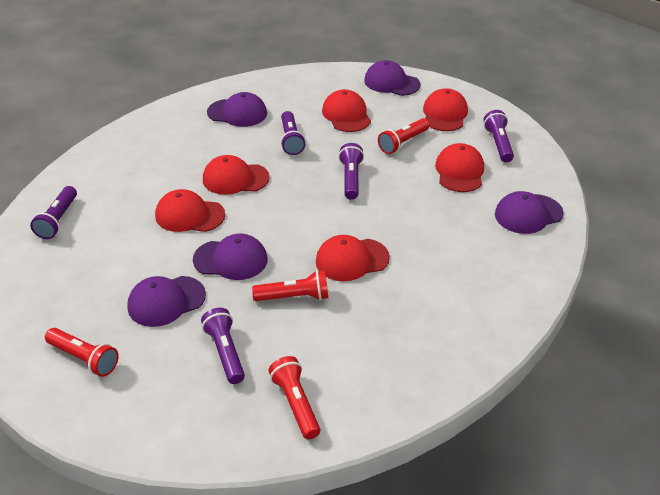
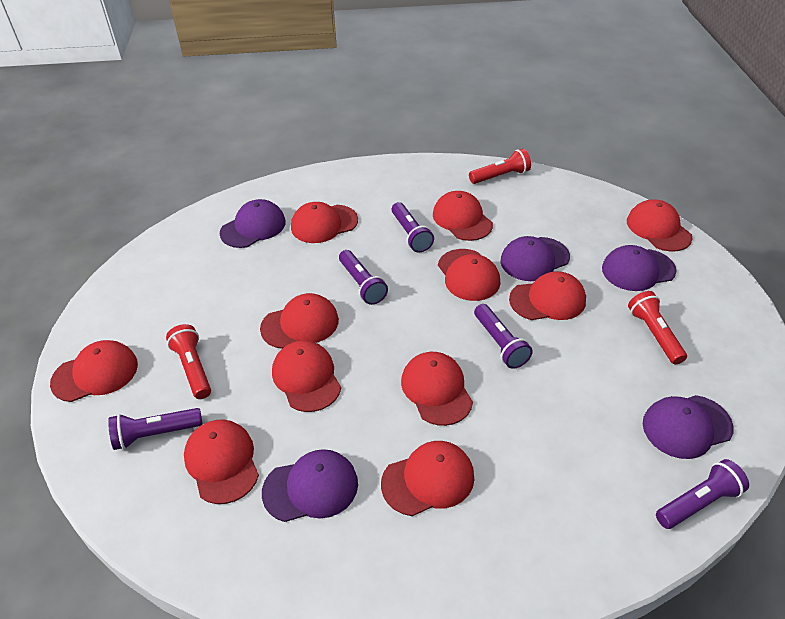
red cap: [155,189,225,232] [203,155,270,195] [316,235,390,281] [322,89,371,132] [423,88,468,131] [435,143,484,192] = 6 -> [50,340,138,402] [184,420,259,504] [260,293,339,349] [272,341,341,412] [291,202,358,243] [381,441,474,516] [401,352,473,426] [433,191,493,241] [438,249,500,301] [509,271,586,320] [627,199,693,252] = 11
red flashlight: [45,328,119,377] [252,270,328,301] [268,356,320,439] [378,118,430,154] = 4 -> [166,324,211,399] [469,149,531,184] [628,291,687,365] = 3

